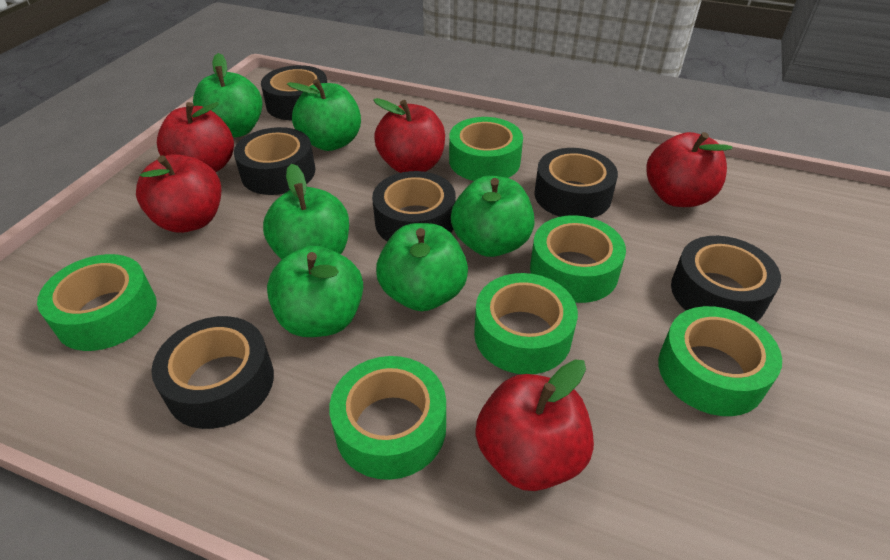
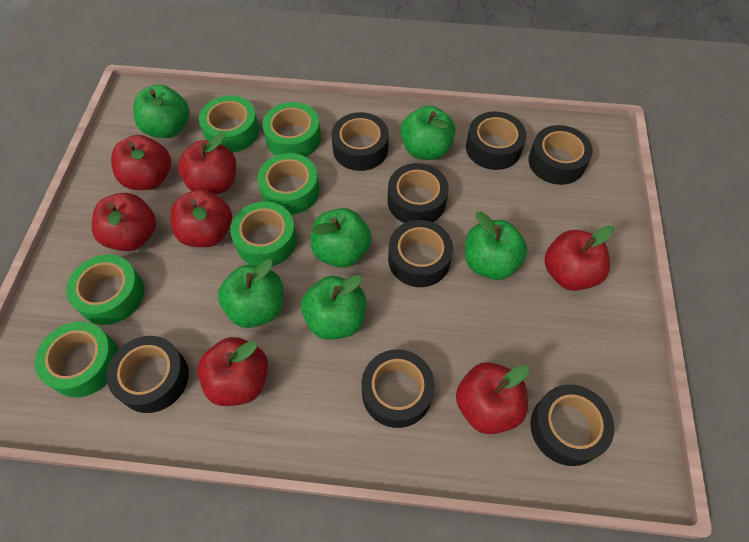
black tape: [151,316,274,429] [234,127,315,195] [261,65,327,120] [372,171,456,242] [534,148,618,218] [671,236,781,322] = 6 -> [107,336,189,413] [332,112,389,171] [362,349,435,428] [388,163,449,223] [388,220,453,287] [466,111,526,170] [528,125,593,185] [530,384,614,466] = 8
red apple: [136,154,221,233] [157,102,234,172] [373,98,445,173] [475,360,594,491] [646,132,732,207] = 5 -> [92,193,156,251] [111,135,171,190] [170,189,232,247] [178,132,236,195] [197,337,268,406] [456,362,529,434] [544,225,614,291] = 7

